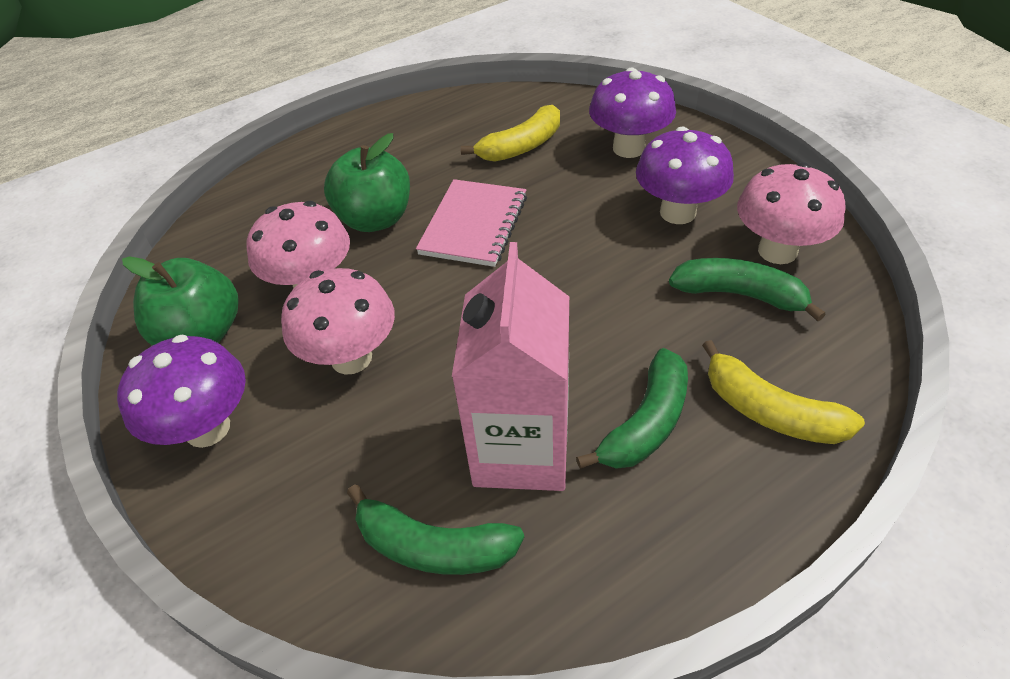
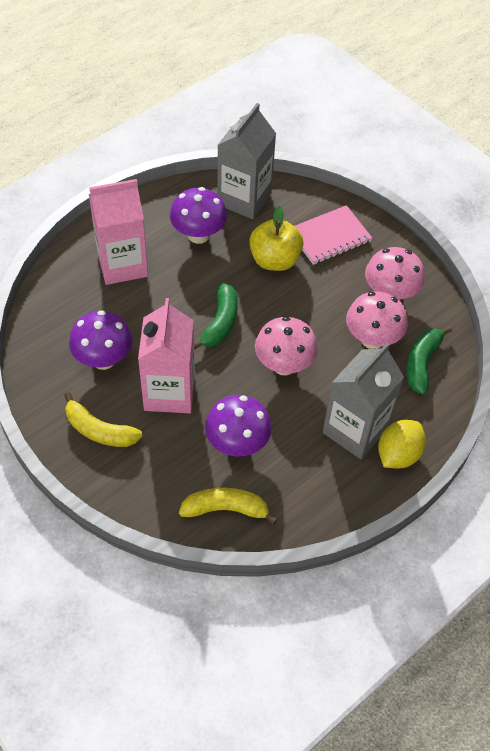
green apple: [122,256,239,346] [324,133,410,232] = 2 -> none = 0
green banana: [347,484,524,575] [576,348,688,469] [669,258,826,321] = 3 -> [194,283,238,350] [407,326,452,395] = 2
grey carton: none = 0 -> [217,103,276,219] [323,343,404,459] = 2
pink carton: [452,242,569,491] = 1 -> [89,179,148,285] [138,298,195,413] = 2
yellow apple: none = 0 -> [249,206,304,271] = 1
yellow lemon: none = 0 -> [378,420,426,469] = 1

